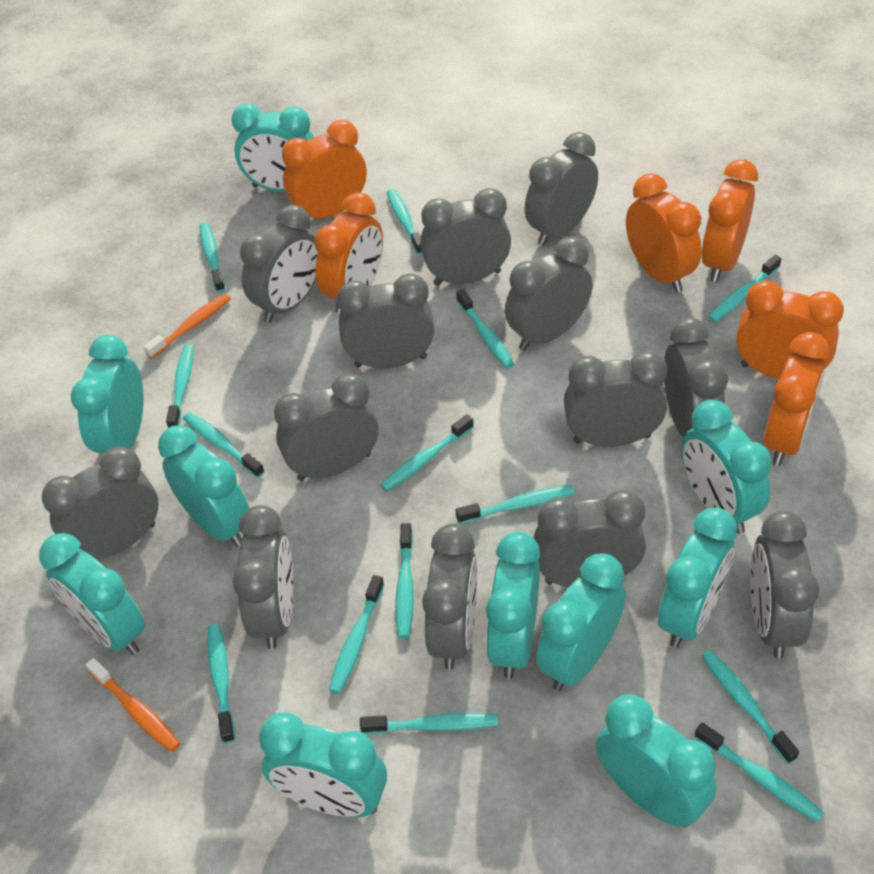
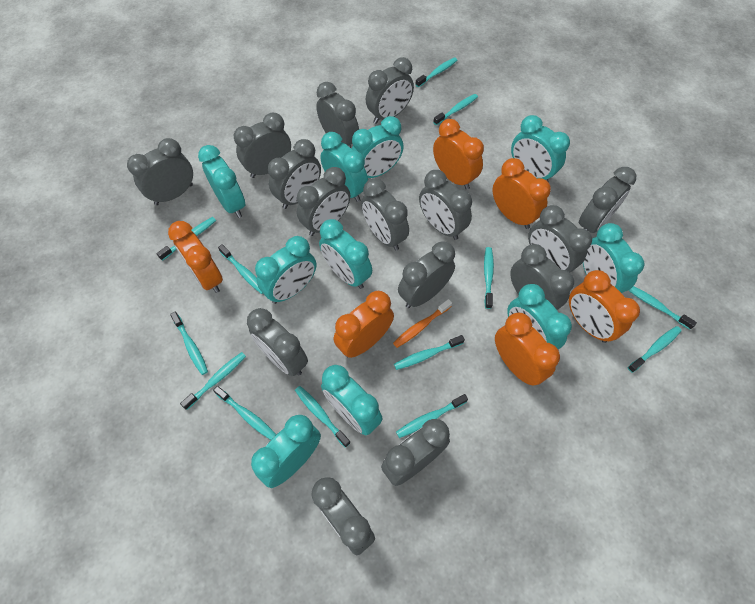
grey clock: [42,447,158,559] [233,505,293,649] [240,205,318,323] [274,373,379,481] [337,273,434,368] [420,188,511,286] [422,524,477,670] [505,237,593,351] [525,132,598,246] [534,490,646,587] [564,351,667,447] [664,318,728,438] [750,510,819,659] = 13 -> [127,138,193,205] [234,113,291,178] [247,308,308,376] [268,139,321,209] [297,167,350,236] [311,477,375,556] [316,82,359,148] [361,178,409,251] [366,57,414,124] [381,419,450,486] [398,241,455,308] [419,170,472,240] [510,244,574,310] [528,205,592,272] [579,167,636,233] = 15
orange toothbrush: [86,658,180,752] [143,294,231,359] = 2 -> [393,299,452,348] = 1
turquoise toothbrush: [166,344,194,428] [183,412,265,478] [200,223,225,292] [207,624,235,743] [329,575,384,694] [360,713,498,734] [380,414,474,491] [387,189,422,255] [395,523,414,639] [455,485,574,524] [456,289,514,369] [694,722,824,823] [702,650,799,764] [708,255,781,322] = 14 -> [156,217,216,261] [170,312,208,375] [180,352,246,410] [213,386,276,440] [218,244,263,294] [295,386,351,448] [394,335,465,370] [396,394,468,438] [415,57,457,87] [433,94,478,126] [484,247,494,309] [627,326,682,373] [628,286,697,330] = 13

